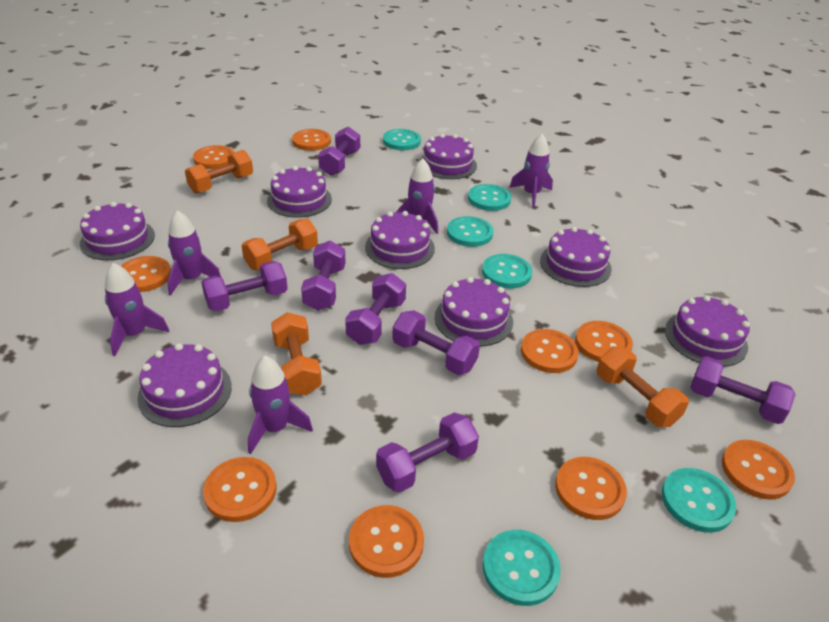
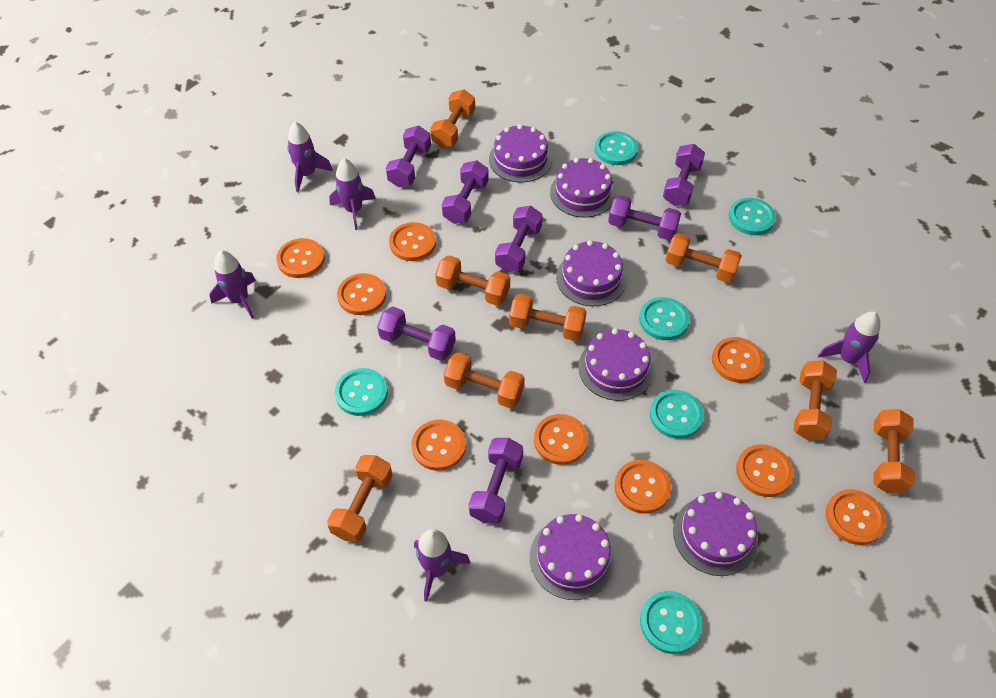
orange dumbbell: [185,150,253,193] [242,219,318,270] [271,312,322,395] [596,346,689,427] = 4 -> [327,455,393,542] [430,90,475,148] [435,255,510,306] [444,352,525,409] [509,294,587,341] [665,233,742,283] [794,361,837,440] [874,409,915,494] = 8
purple cake: [80,202,155,260] [137,343,232,427] [267,166,332,218] [365,211,435,269] [419,134,477,179] [435,277,513,346] [540,227,612,287] [665,295,750,367] = 8 -> [489,124,552,182] [530,514,615,600] [550,158,615,217] [556,240,626,306] [578,328,654,401] [673,492,758,576] = 6

